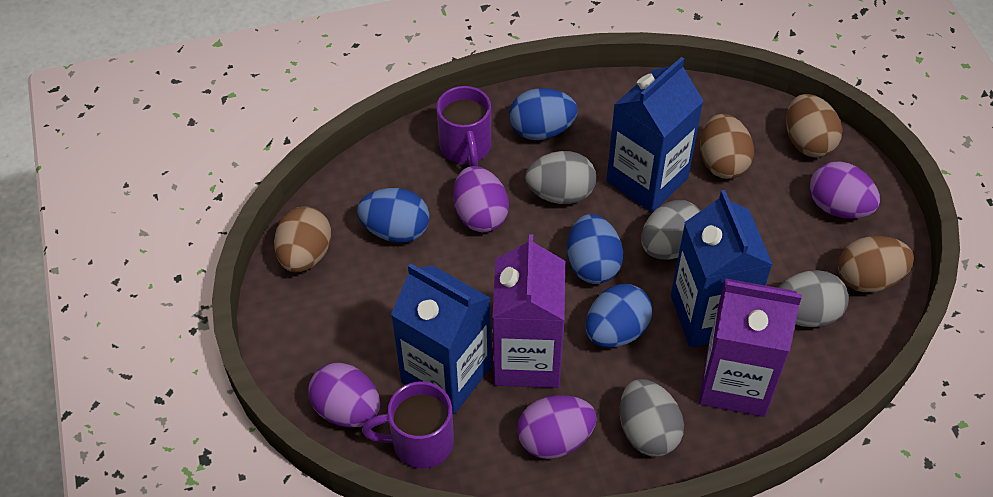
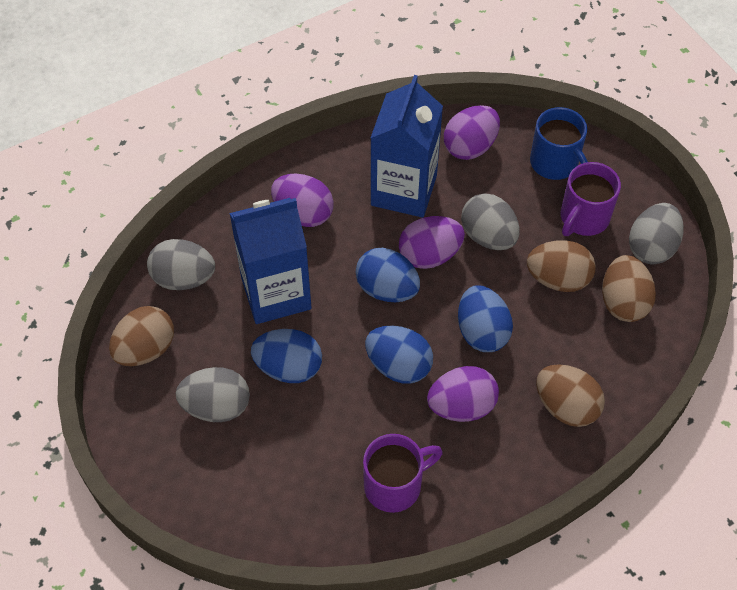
blue carton: [391,263,491,414] [606,57,703,212] [671,190,773,347] = 3 -> [230,198,312,324] [371,75,443,218] = 2
blue mug: none = 0 -> [530,107,588,180] = 1
purple carton: [492,234,565,388] [699,278,802,417] = 2 -> none = 0

